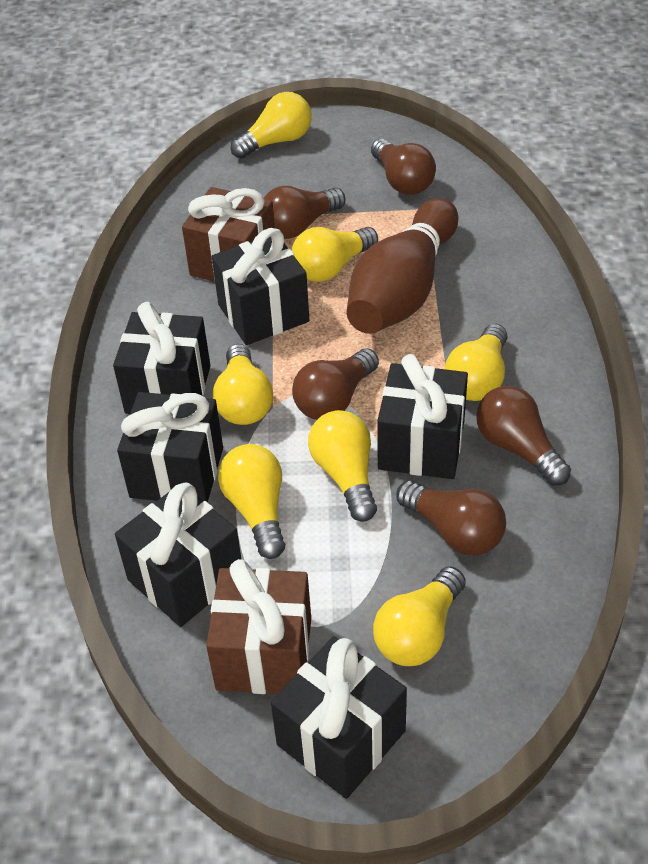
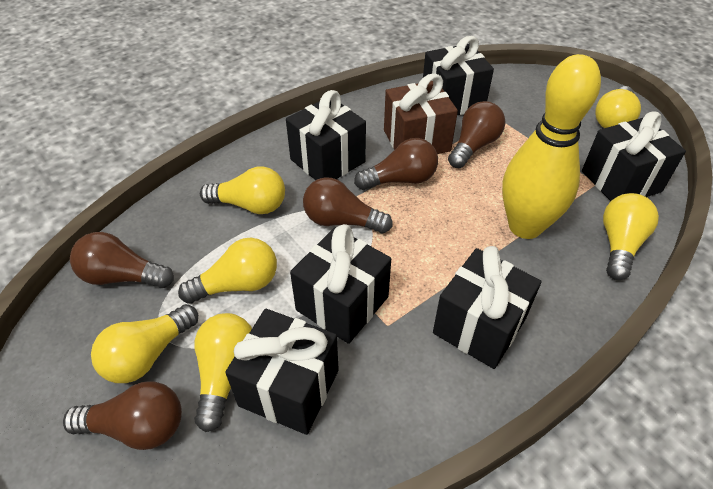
brown bowling pin: [347,198,458,334] = 1 -> none = 0
brown gift: [182,187,275,282] [206,559,311,694] = 2 -> [384,73,458,154] = 1
yellow bowling pin: none = 0 -> [502,54,601,239] = 1
yellow light bulb: [213,344,273,425] [218,444,285,559] [231,92,312,159] [292,227,378,282] [308,410,377,522] [373,566,466,666] [445,324,507,401] = 7 -> [91,304,198,383] [178,238,277,304] [194,313,252,432] [200,166,285,214] [595,86,641,128] [603,193,659,280] = 6

